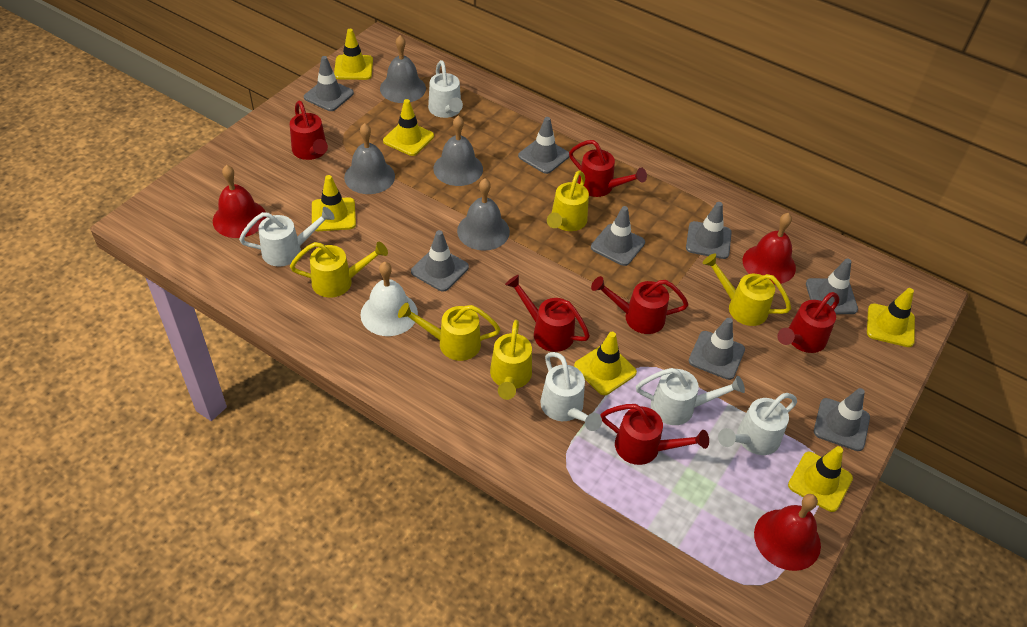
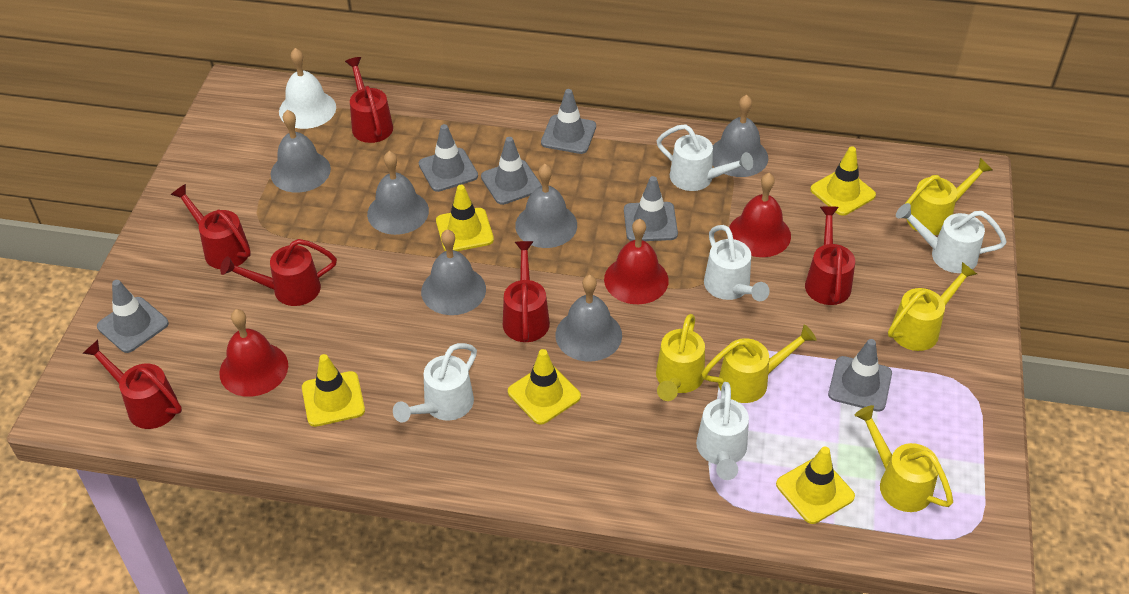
grey bell: [344,123,395,194] [380,35,426,103] [433,115,483,186] [457,178,510,251] = 4 -> [271,110,331,192] [367,151,429,235] [421,229,486,315] [515,164,577,248] [555,275,622,362] [713,95,768,177] = 6
grey traffic cone: [304,56,354,111] [411,230,469,292] [518,117,569,174] [591,206,645,266] [686,202,732,259] [689,318,745,380] [806,259,858,314] [814,388,870,451] = 8 -> [97,280,169,353] [419,124,478,192] [481,137,542,205] [541,89,596,154] [624,176,678,241] [828,339,892,412] = 6
yellow traffic cone: [312,175,356,231] [334,29,373,80] [383,99,434,156] [574,332,637,395] [788,446,853,512] [867,288,915,347] = 6 -> [302,354,365,427] [436,185,494,251] [508,349,581,425] [776,447,855,524] [810,146,876,216] = 5

